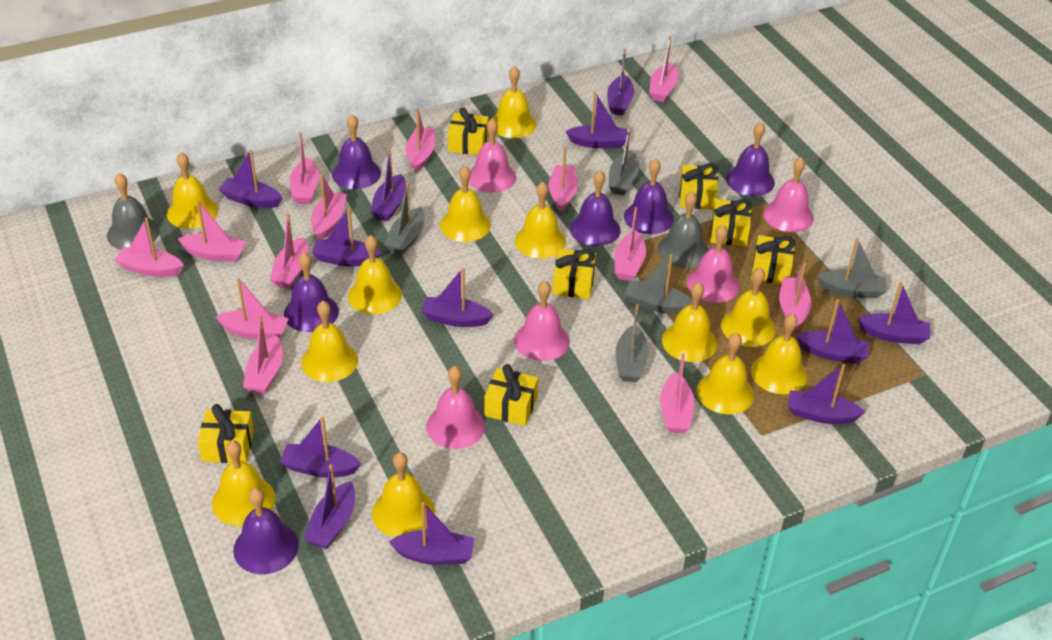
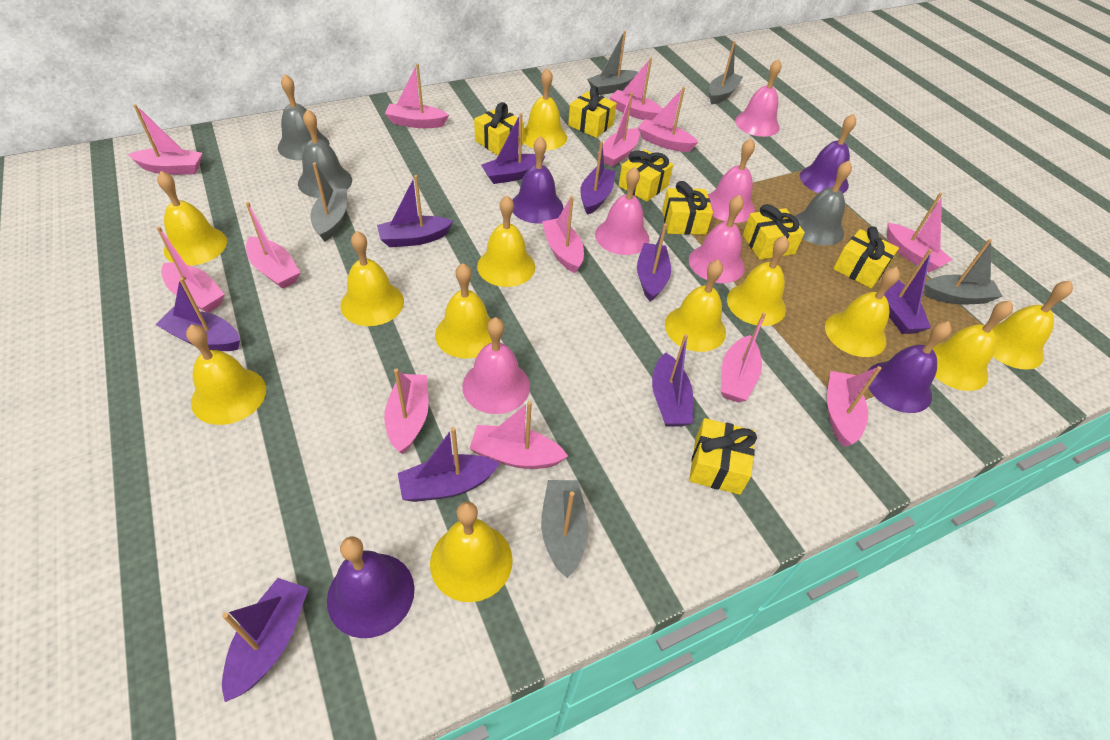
grey bell: [107,173,160,250] [658,191,709,268] = 2 -> [278,74,330,160] [298,109,352,198] [795,161,852,246] = 3
purple bell: [233,487,299,574] [284,252,339,332] [332,115,381,189] [570,170,620,246] [624,158,674,234] [726,122,775,196] = 6 -> [327,536,415,638] [513,136,563,224] [800,114,856,193] [868,321,952,413] = 4
purple boat: [219,150,282,208] [280,416,361,478] [303,464,355,549] [312,208,382,266] [370,149,406,221] [389,502,474,565] [421,268,494,327] [565,92,627,148] [607,48,634,115] [788,364,865,424] [796,299,870,364] [858,282,930,344] = 12 -> [156,278,240,351] [222,578,309,702] [377,175,453,247] [398,427,500,502] [481,113,545,184] [580,141,615,215] [637,224,671,302] [652,334,693,426] [884,249,932,334] = 9

